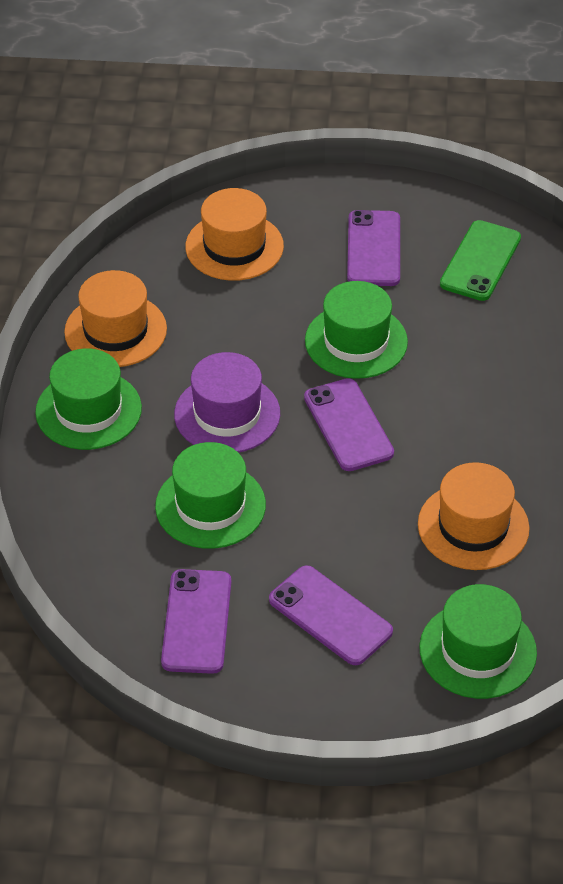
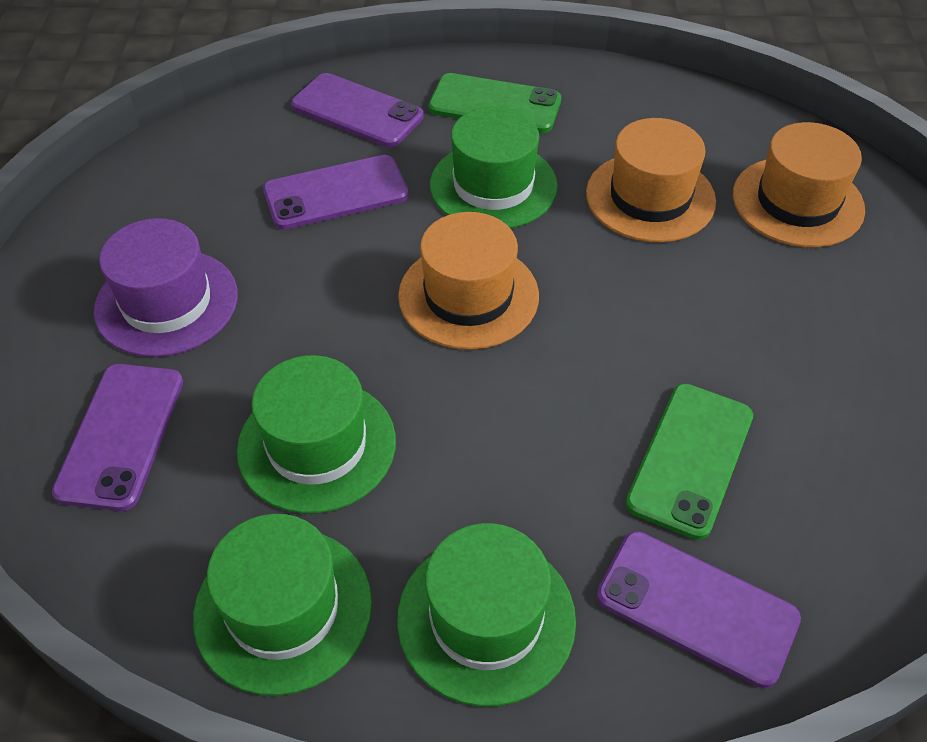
green phone: [440,220,521,301] = 1 -> [428,73,561,133] [625,383,753,540] = 2

